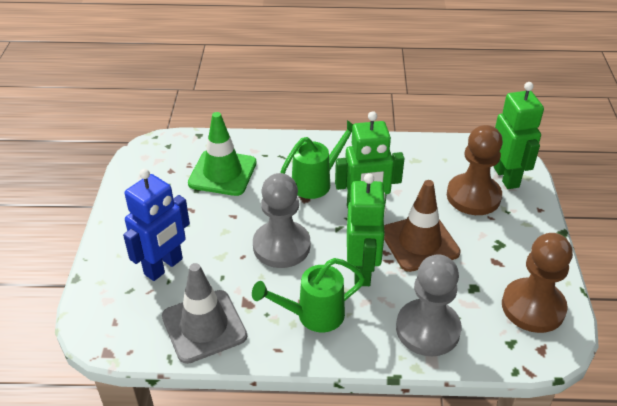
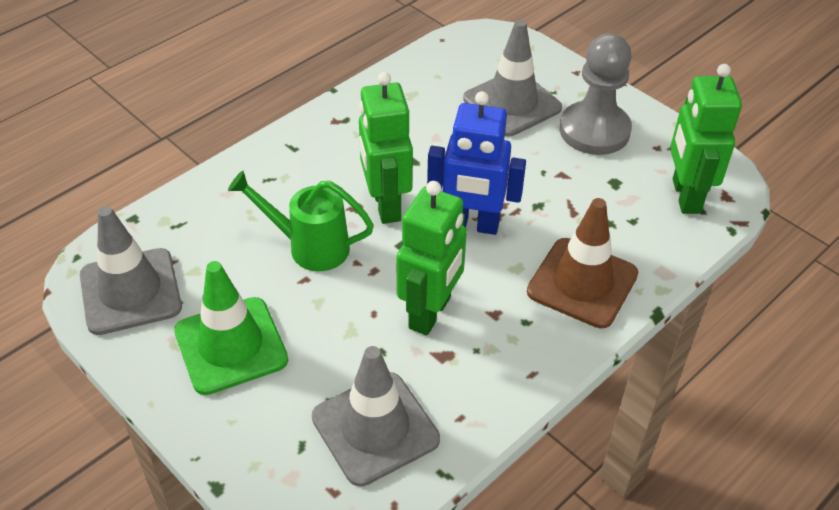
brown pawn: [447,125,503,215] [502,233,573,333] = 2 -> none = 0
green watering can: [252,258,365,332] [280,120,353,199] = 2 -> [228,171,374,271] = 1
grey pawn: [253,173,310,268] [396,254,462,356] = 2 -> [560,34,632,155] = 1
grey traffic cone: [162,263,247,364] = 1 -> [80,206,182,335] [312,346,440,487] [463,20,562,136] = 3

